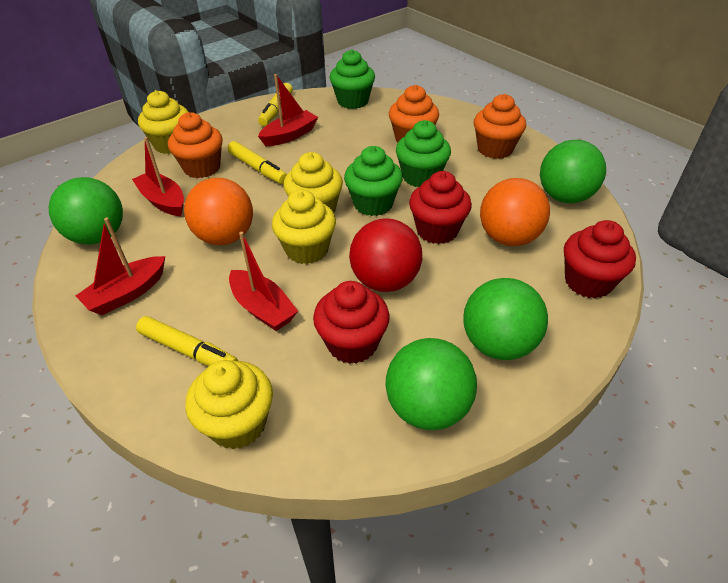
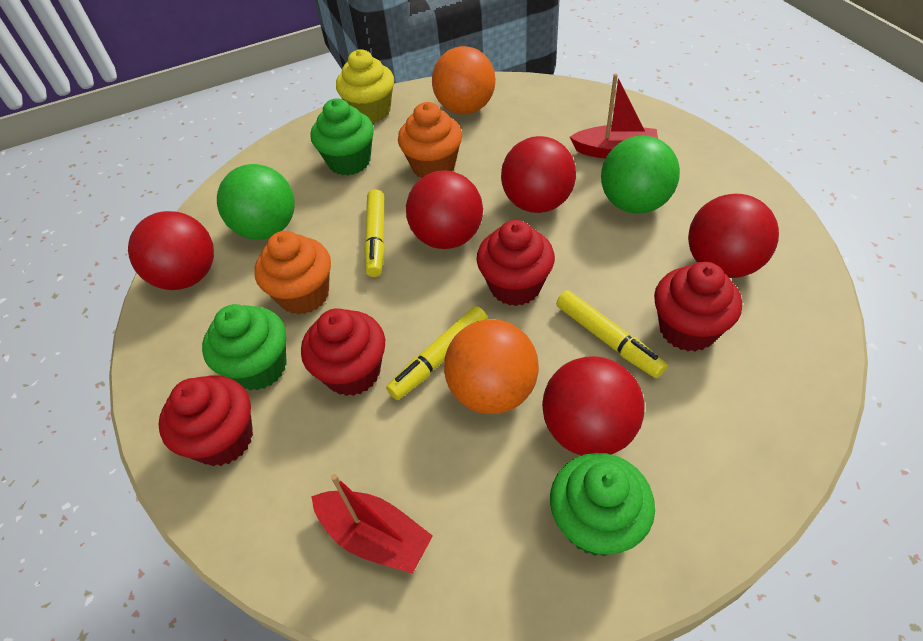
green ball: [49,177,123,245] [386,338,477,430] [463,278,548,360] [540,140,606,203] = 4 -> [217,164,295,239] [601,136,680,214] = 2
orange cupcake: [168,112,223,178] [389,85,439,143] [474,94,526,159] = 3 -> [254,231,331,315] [398,102,462,178] = 2
red ball: [349,218,422,292] = 1 -> [128,211,214,290] [406,171,483,249] [501,136,576,213] [542,356,645,456] [688,194,779,278] = 5
red boat: [76,218,165,315] [132,137,184,216] [229,232,298,331] [258,74,318,146] = 4 -> [311,474,433,574] [570,73,658,159] = 2
red cupcake: [313,281,390,364] [409,171,472,244] [564,220,636,298] = 3 -> [158,375,253,466] [301,308,385,396] [477,220,555,306] [654,262,742,352] = 4
yellow cupcake: [138,90,188,154] [185,360,273,449] [272,190,336,264] [284,152,343,213] = 4 -> [336,50,394,123] = 1

